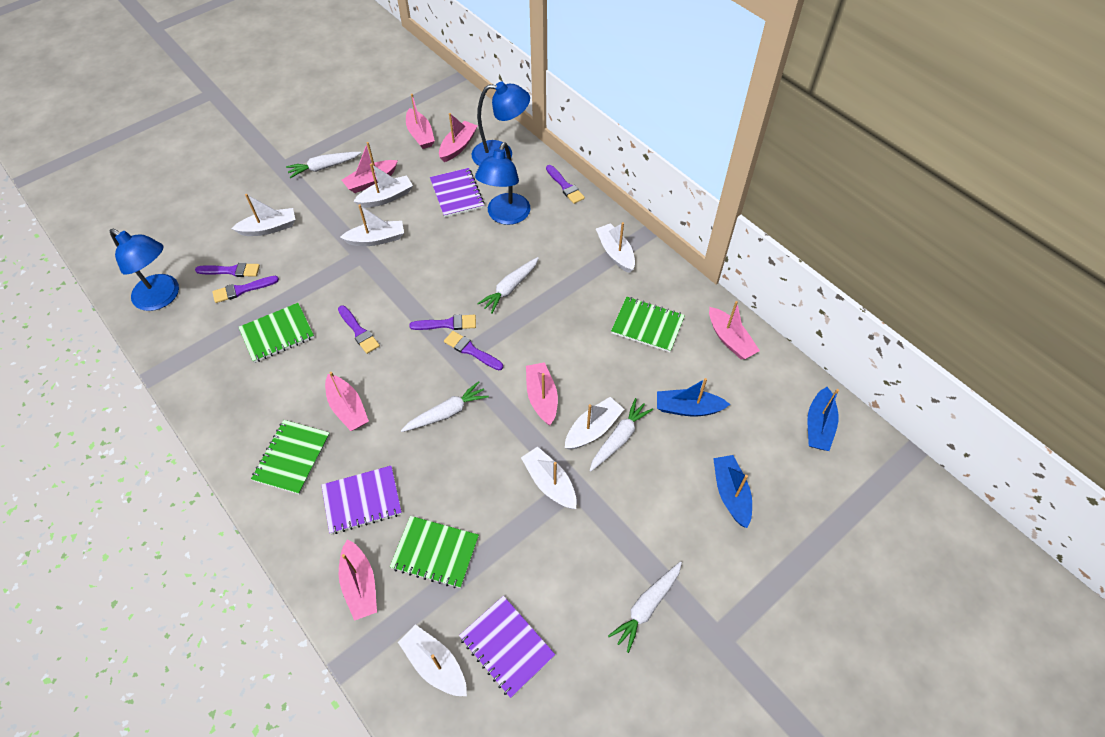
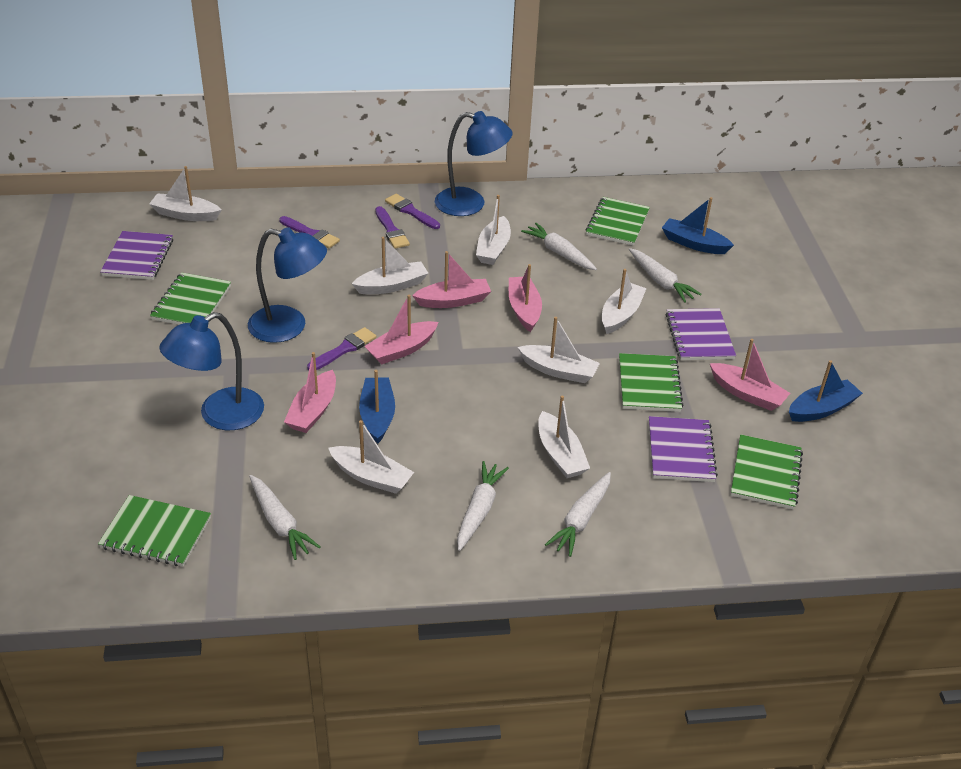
green notebook: [239,303,314,363] [251,420,330,495] [390,516,479,588] [611,297,685,352] = 4 -> [98,495,211,566] [150,272,231,325] [585,197,650,246] [619,353,684,412] [731,435,803,509] = 5
pink boat: [325,372,369,431] [339,539,377,621] [342,142,398,193] [406,94,435,149] [439,113,477,162] [526,362,558,425] [709,301,760,360] = 7 -> [284,352,336,433] [364,295,438,365] [412,251,491,308] [509,264,542,332] [710,339,790,411] = 5
purple brush: [195,263,260,277] [212,276,279,303] [338,306,380,354] [409,314,476,330] [444,331,503,370] [546,165,585,204] = 6 -> [279,216,340,248] [307,327,376,370] [375,206,410,249] [385,194,440,229] = 4

